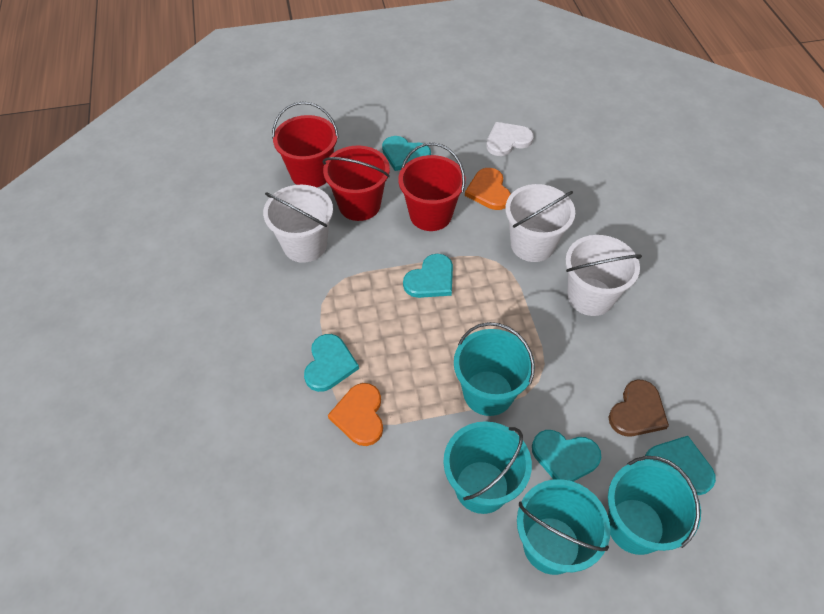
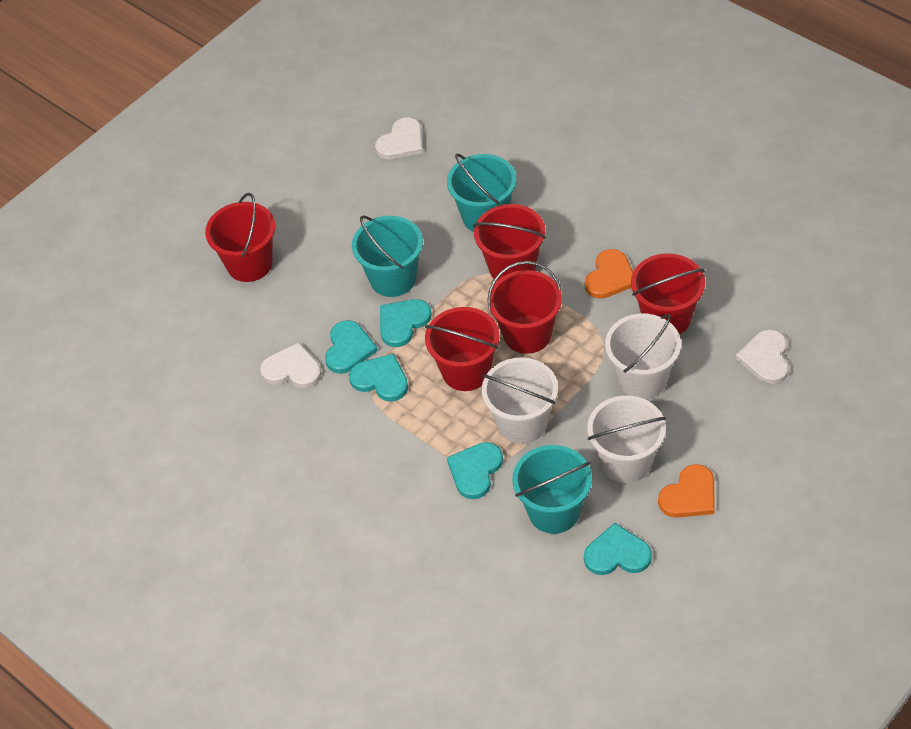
brown heart: [609,380,669,437] = 1 -> none = 0
red bucket: [272,102,339,187] [323,146,390,221] [398,143,466,231] = 3 -> [205,193,275,282] [425,307,500,391] [473,204,546,281] [487,261,562,354] [631,253,705,334] = 5
turquoise bucket: [443,421,532,514] [454,322,535,416] [517,479,610,575] [608,456,701,555] = 4 -> [352,215,423,297] [447,153,516,232] [512,445,592,534] = 3
white heart: [486,122,534,156] = 1 -> [260,342,322,388] [375,117,423,159] [735,329,789,384] = 3

